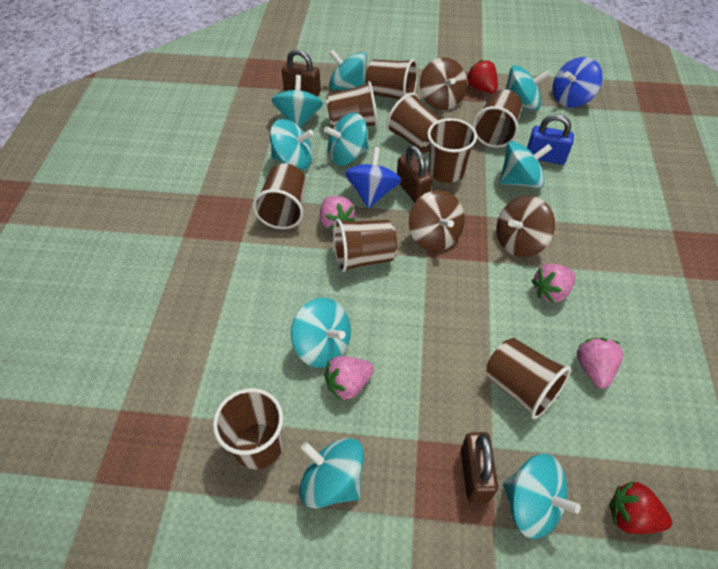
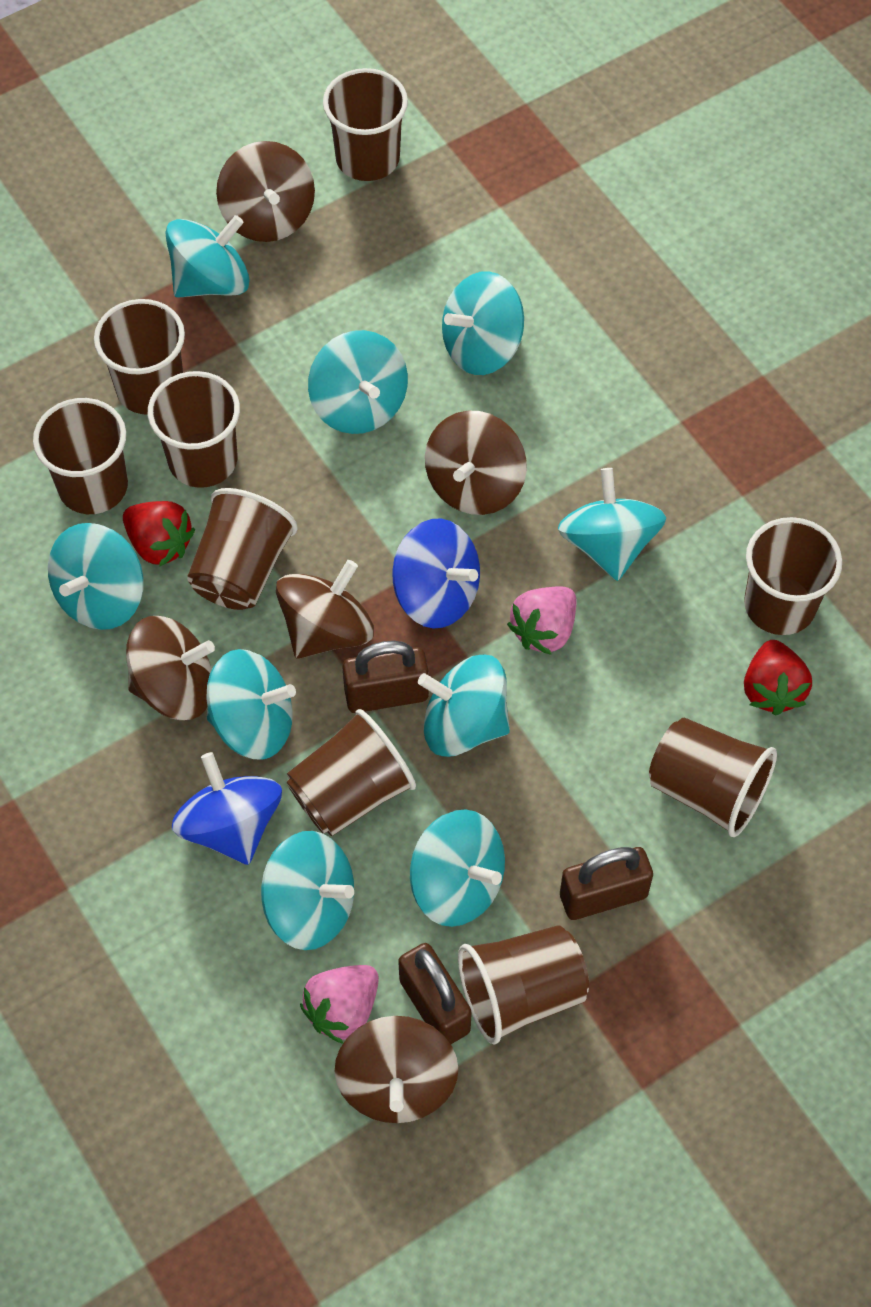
blue padlock: [527,114,574,165] = 1 -> none = 0
brown spinning top: [409,190,465,251] [420,57,467,110] [496,196,555,257] = 3 -> [126,616,215,720] [216,141,315,242] [276,560,374,659] [335,1016,458,1123] [425,411,527,515] = 5
pink strawberry: [320,196,355,231] [324,356,374,401] [532,264,576,303] [577,338,623,389] = 4 -> [300,965,379,1044] [507,587,576,655] = 2

